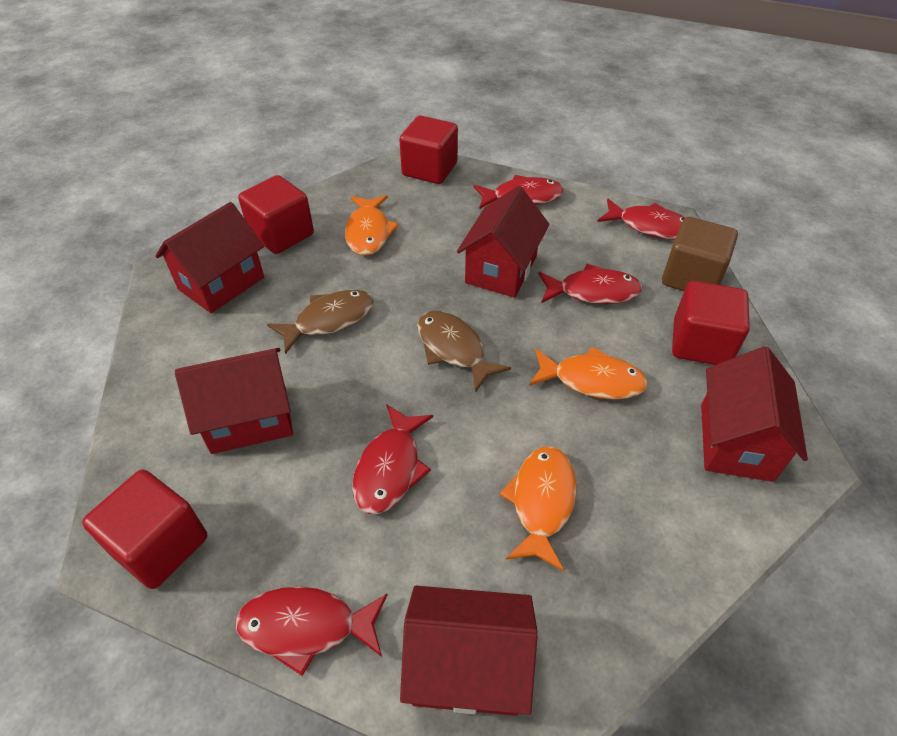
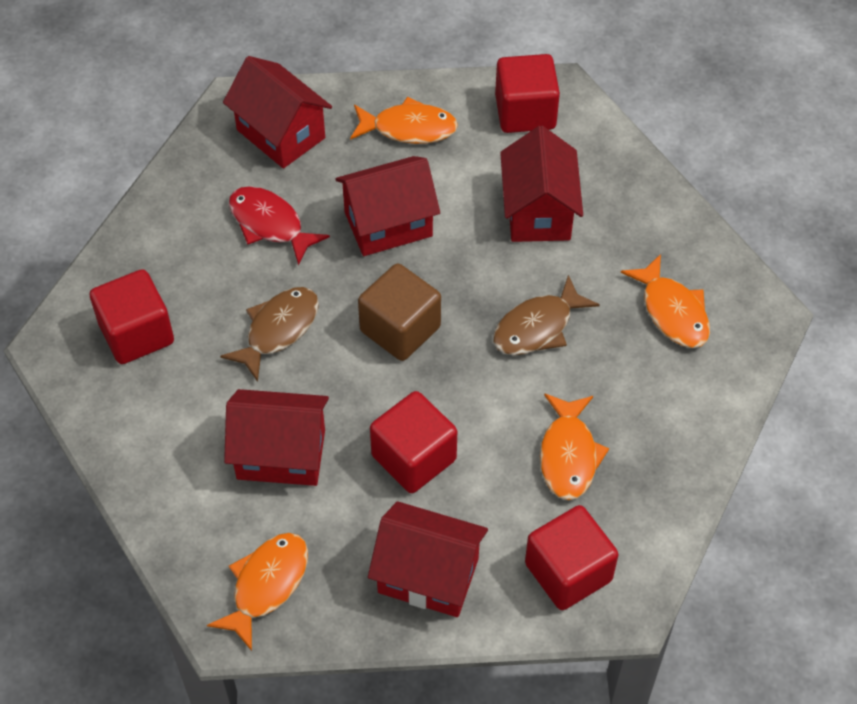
orange fish: [345,195,399,256] [499,446,576,571] [529,347,648,400] = 3 -> [207,533,308,651] [350,97,458,144] [540,393,609,500] [621,254,710,348] = 4
red fish: [236,587,388,676] [352,404,433,514] [474,175,564,209] [538,264,642,304] [597,199,685,240] = 5 -> [229,186,330,266] = 1

